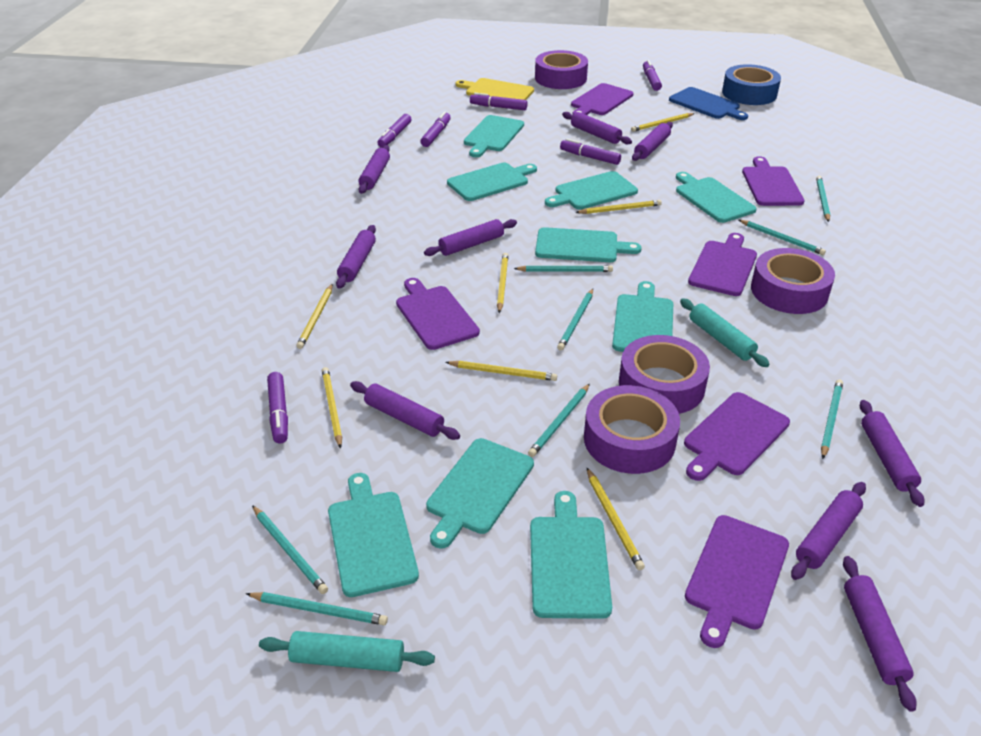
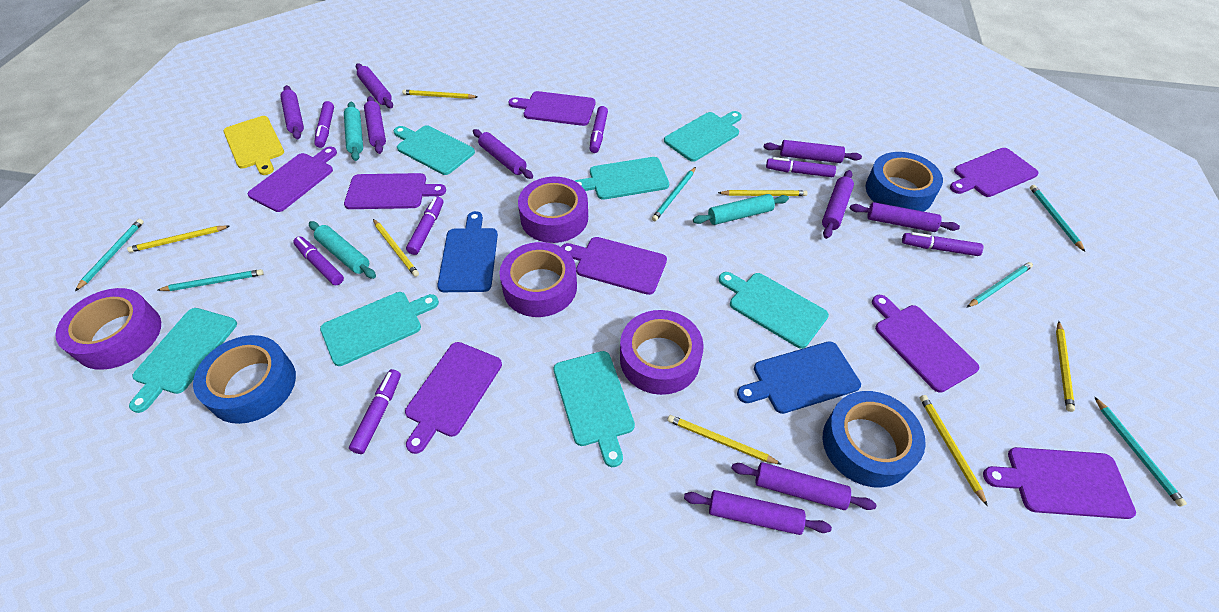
blue cutting board: [669,87,748,120] = 1 -> [437,211,498,292] [737,341,861,414] = 2
blue tape: [722,64,781,105] = 1 -> [193,335,296,424] [823,391,926,488] [865,152,943,212] = 3
purple cutting board: [396,278,480,350] [571,83,634,115] [684,392,790,481] [685,515,789,648] [688,233,757,296] [742,156,805,206] = 6 -> [248,147,337,212] [344,173,446,209] [405,342,502,454] [508,91,596,126] [561,237,667,295] [872,295,979,393] [950,148,1039,197] [983,447,1136,519] = 8
purple marker: [267,372,288,443] [378,114,412,148] [420,112,451,147] [470,93,527,110] [560,139,621,165] [643,60,662,91] = 6 -> [293,236,344,286] [314,101,334,148] [349,369,401,454] [406,196,443,255] [589,106,608,153] [766,157,836,177] [902,232,983,256] = 7
turquoise cutting board: [328,473,419,597] [426,438,534,549] [447,163,537,201] [464,115,524,157] [530,491,612,619] [535,227,642,262] [545,171,638,210] [612,281,673,352] [676,172,757,223] = 9 -> [129,308,237,413] [320,292,439,366] [394,125,475,175] [554,351,635,467] [575,157,669,200] [664,111,742,162] [719,272,829,349] = 7
turquoise pencil: [246,592,388,625] [252,505,328,594] [514,265,613,272] [528,384,590,457] [557,289,593,351] [739,220,826,255] [816,176,830,222] [821,380,843,459] = 8 -> [75,219,144,291] [158,269,264,291] [652,167,696,221] [967,262,1033,307] [1030,185,1085,252] [1095,397,1187,507] = 6
turquoise rolling pin: [259,631,435,672] [680,298,770,367] = 2 -> [309,221,376,279] [344,102,363,161] [693,194,789,225] = 3

